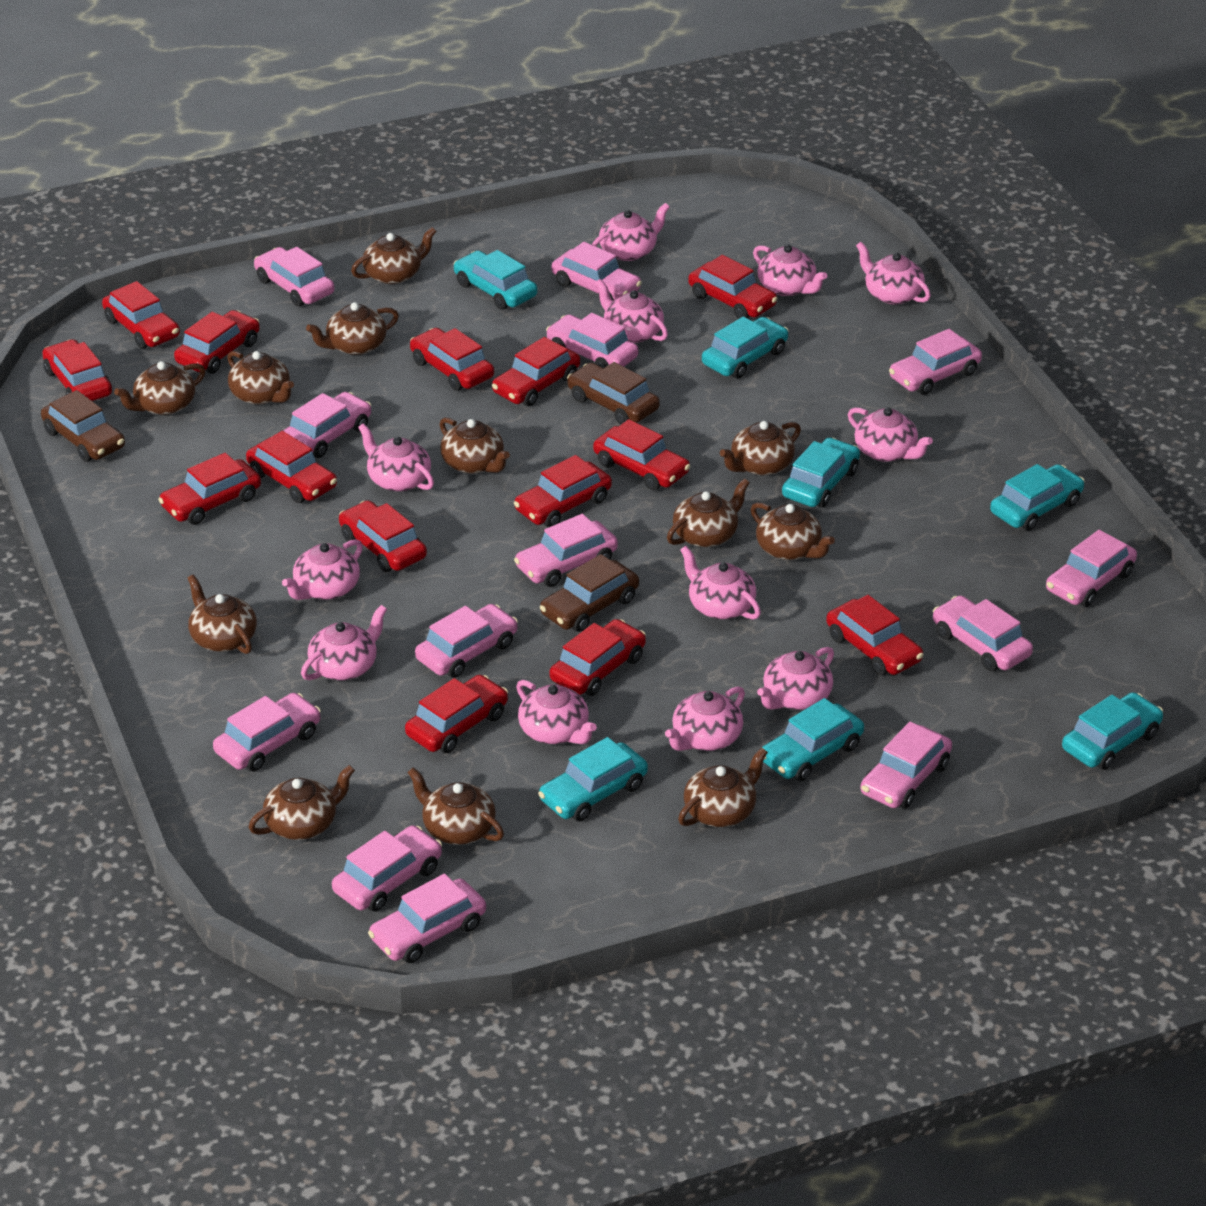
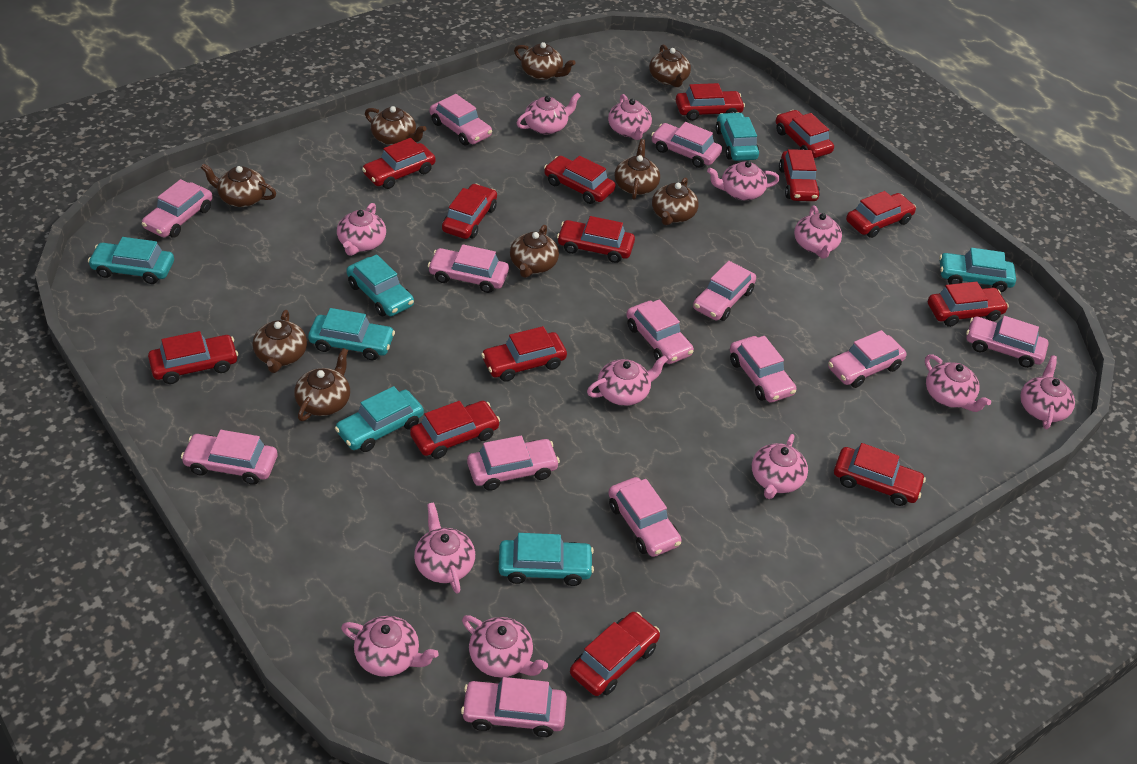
brown car: [41,390,125,462] [540,554,639,632] [567,362,660,424] = 3 -> none = 0
brown teapot: [114,361,206,415] [188,574,257,654] [227,351,294,405] [248,765,355,840] [306,302,399,355] [351,227,437,284] [407,767,504,845] [439,417,510,474] [667,479,750,547] [678,748,768,827] [720,421,801,476] [751,502,835,560] = 12 -> [201,164,276,207] [253,310,307,373] [294,348,350,421] [365,106,427,145] [510,225,559,278] [514,42,575,80] [615,139,660,200] [649,44,691,87] [652,177,699,226] = 9

